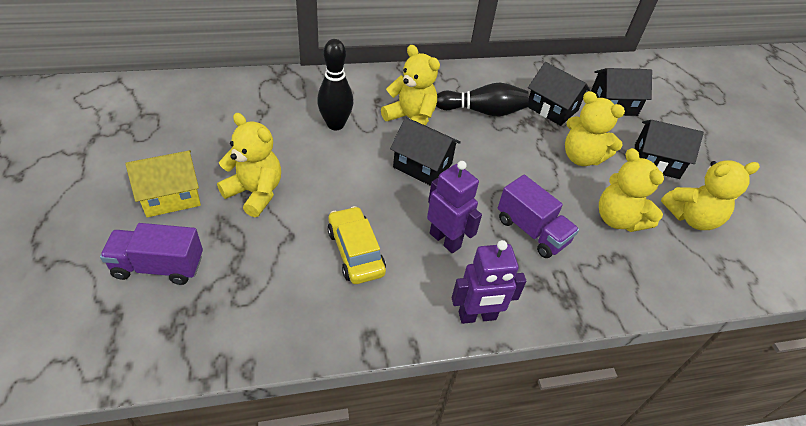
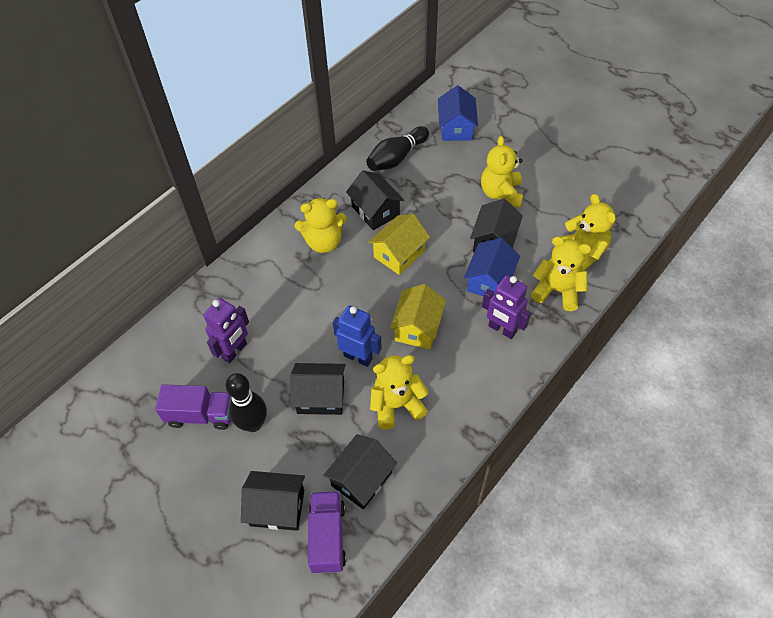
black house: [390,118,461,186] [528,62,590,126] [591,68,652,116] [635,120,704,179] = 4 -> [241,471,305,531] [290,363,345,415] [323,434,397,509] [346,170,404,230] [470,198,523,252] = 5
blue house: none = 0 -> [438,86,478,141] [464,238,520,296] = 2
blue robot: none = 0 -> [333,305,382,367] = 1
yellow car: [327,206,386,284] = 1 -> none = 0
yellow house: [125,150,201,217] = 1 -> [368,214,430,275] [390,284,446,349] = 2

